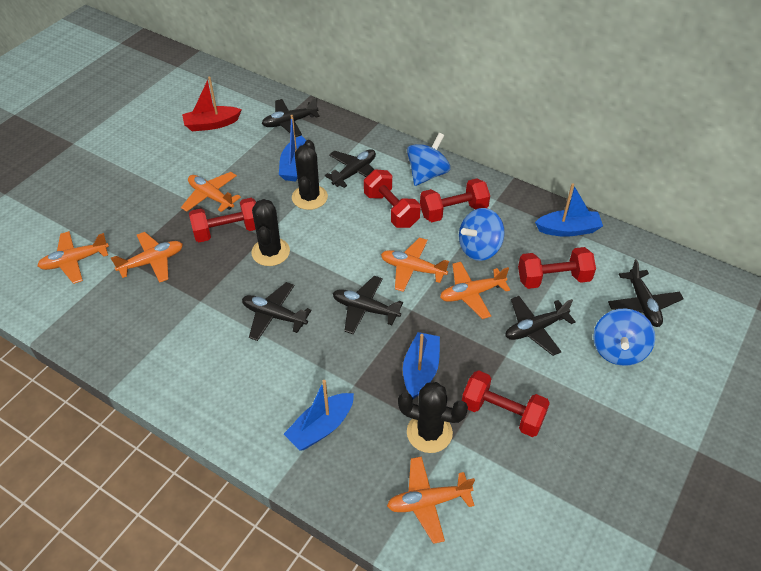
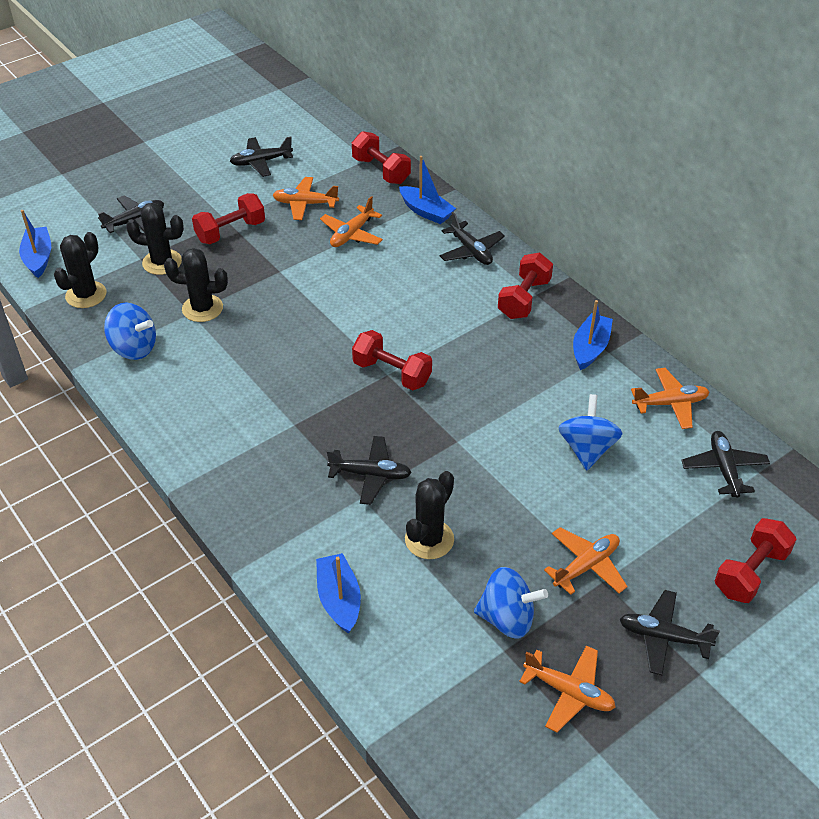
black cactus: [251,199,290,266] [292,140,328,210] [398,382,468,453] = 3 -> [54,232,106,308] [126,203,184,275] [164,248,228,322] [405,471,454,559] = 4
orange plane: [37,231,109,284] [111,232,183,283] [181,172,241,212] [381,238,449,292] [387,456,475,544] [440,262,510,319] = 6 -> [273,177,339,220] [320,196,383,247] [519,645,616,732] [544,527,628,595] [631,368,709,429] = 5
red boat: [182,77,242,131] = 1 -> none = 0

